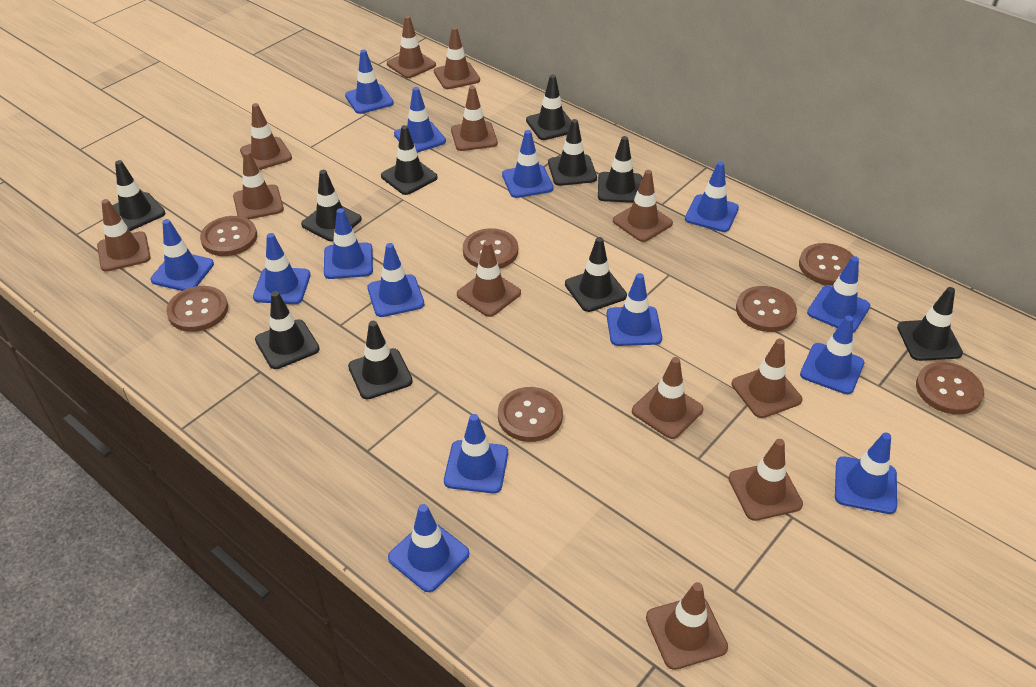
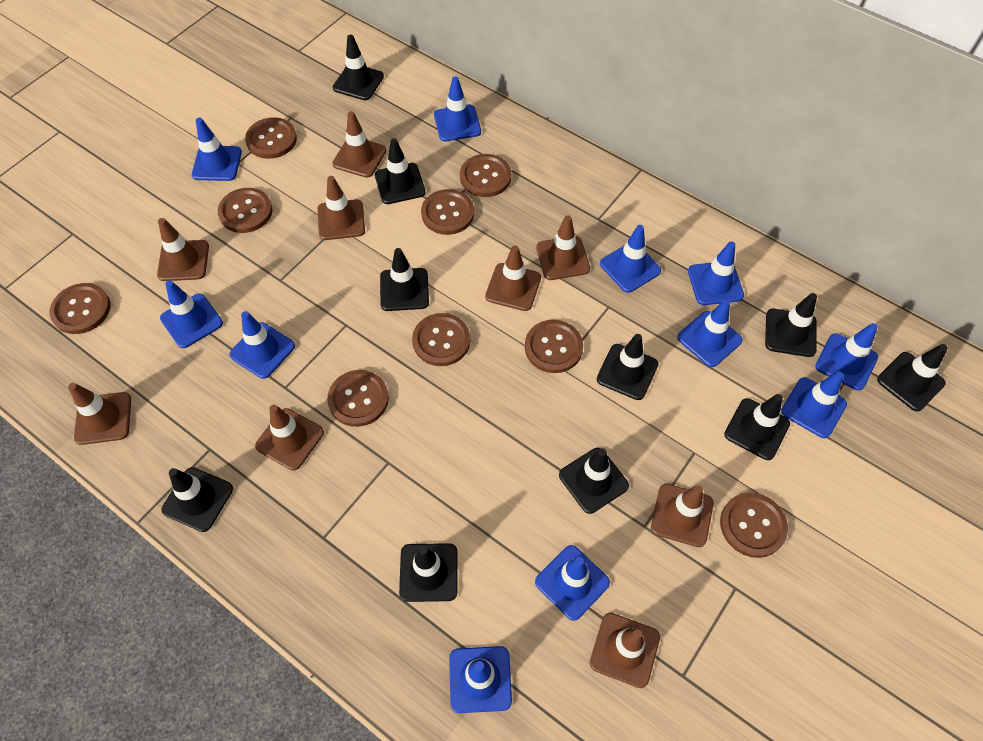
blue traffic cone: [150,219,214,291] [253,233,310,304] [324,208,373,279] [345,50,394,114] [367,243,424,317] [388,504,469,592] [394,87,446,153] [444,414,508,493] [502,130,554,198] [606,273,662,346] [685,161,739,232] [800,315,864,394] [807,256,870,332] [835,432,897,514] = 14 -> [160,280,223,348] [192,118,242,181] [229,311,295,379] [434,76,481,142] [449,646,512,713] [535,545,610,621] [600,225,661,293] [677,299,743,367] [688,241,744,305] [781,371,847,438] [815,323,878,390] = 11
brown button: [166,286,228,332] [200,216,257,256] [463,228,518,269] [498,387,563,442] [736,286,797,332] [799,243,853,286] [916,362,984,415] = 7 -> [50,283,110,334] [218,188,273,233] [245,117,297,159] [327,370,389,427] [412,313,470,366] [421,189,474,235] [460,154,511,197] [525,320,583,373] [720,492,788,558] = 9
brown traffic cone: [97,199,151,272] [233,151,284,219] [240,103,292,170] [387,16,436,78] [434,27,480,89] [451,86,498,151] [457,241,521,317] [613,170,673,242] [632,357,703,439] [646,582,728,670] [728,439,803,521] [732,339,802,418] = 12 -> [68,383,131,445] [157,218,209,281] [255,405,324,471] [317,176,365,240] [332,111,386,178] [485,245,541,311] [536,215,590,280] [590,613,660,688] [651,484,714,547] = 9

